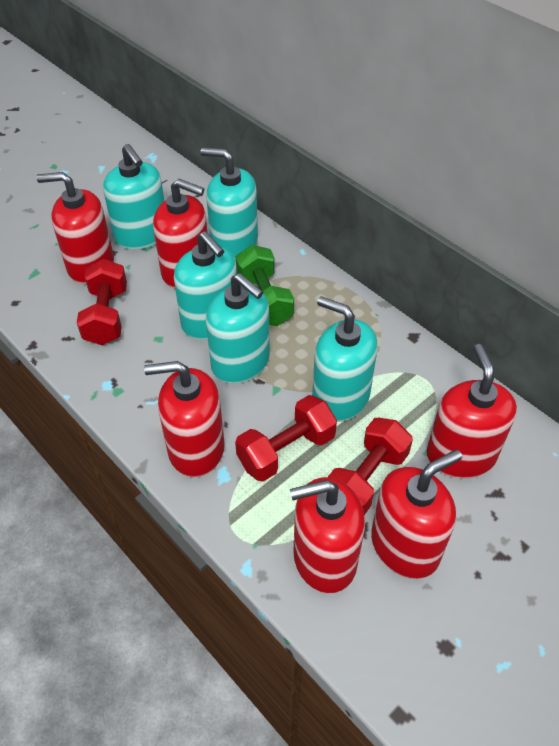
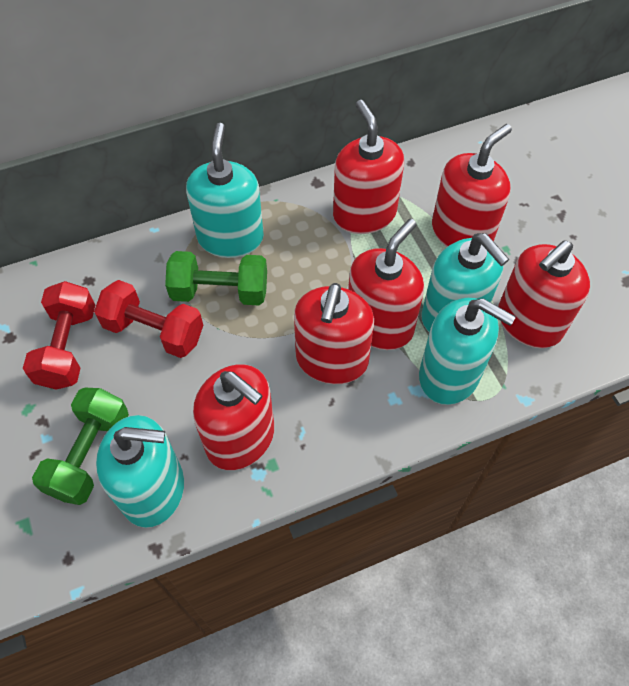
green dumbbell: [235,245,294,326] = 1 -> [32,388,129,505] [165,251,267,305] = 2
red dumbbell: [77,259,127,345] [235,395,337,481] [328,418,413,515] = 3 -> [23,281,95,390] [94,280,203,358] = 2
turquoise soap dispenser: [103,144,164,250] [174,231,237,340] [201,147,258,259] [206,273,270,384] [312,296,378,422] = 5 -> [96,415,184,528] [186,123,264,258] [419,298,516,405] [421,233,509,333] = 4

